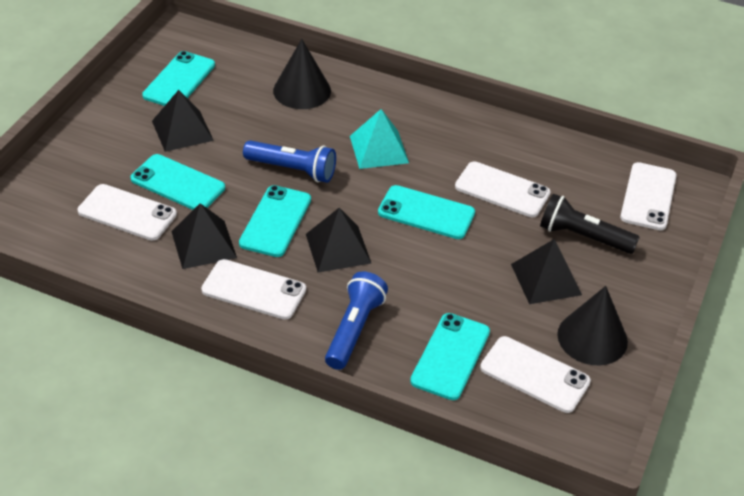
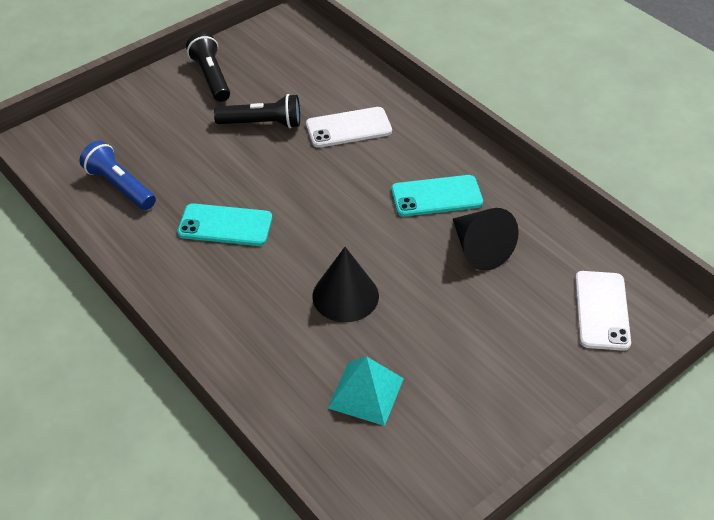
black flashlight: [540,193,640,254] = 1 -> [186,32,230,102] [214,94,300,128] = 2
black pyramid: [152,90,214,152] [171,203,237,269] [306,208,372,272] [511,239,582,304] = 4 -> none = 0
blue flashlight: [243,140,336,183] [325,271,388,370] = 2 -> [80,141,156,210] = 1
turquoise phone: [130,154,225,210] [142,51,215,106] [239,185,311,257] [378,185,475,239] [410,313,490,400] = 5 -> [177,203,272,246] [391,175,483,217] = 2
white phone: [78,184,177,241] [201,259,306,320] [455,161,551,217] [480,336,591,413] [620,162,677,230] = 5 -> [306,107,392,148] [575,271,631,351] = 2

